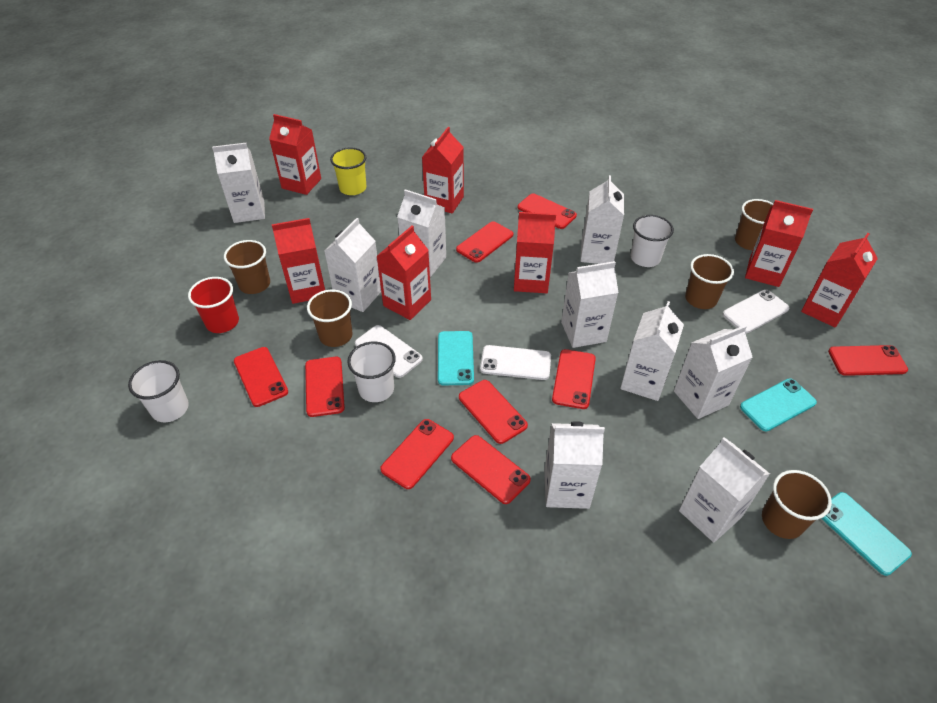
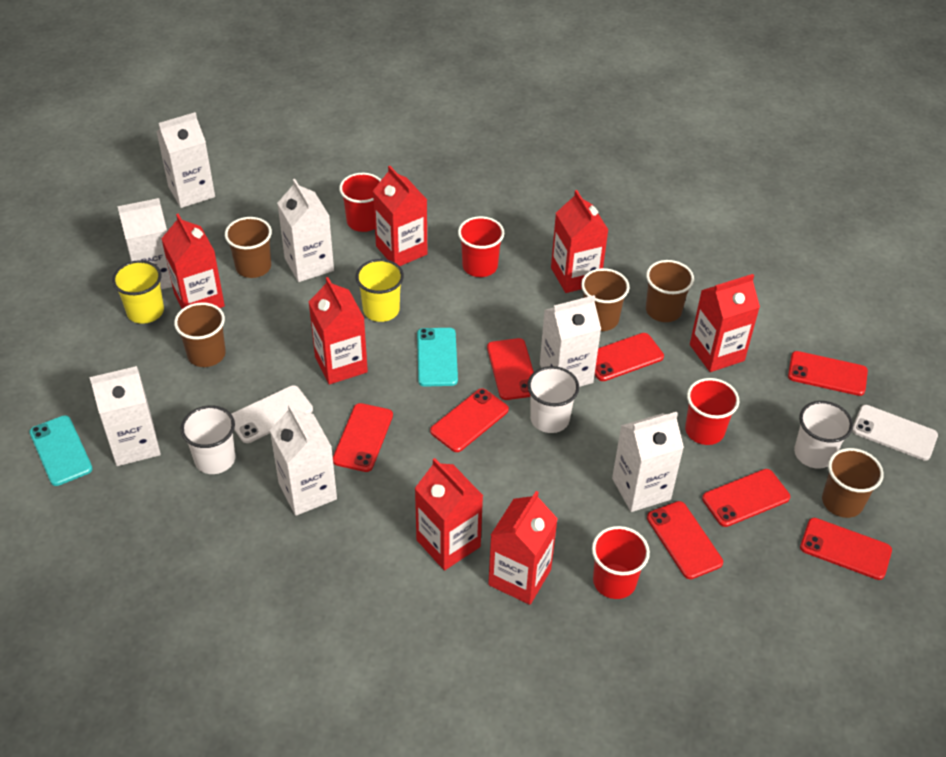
red cup: [188,277,239,333] = 1 -> [339,173,381,232] [458,216,505,277] [592,526,650,599] [685,378,739,445] = 4
red phone: [234,347,288,407] [305,357,345,417] [380,419,454,489] [451,435,531,504] [456,221,513,263] [459,380,528,444] [518,193,577,229] [552,349,596,409] [828,345,908,376] = 9 -> [333,403,393,472] [430,389,509,452] [487,338,534,400] [595,333,664,381] [647,501,723,579] [702,469,790,527] [788,351,868,396] [800,518,892,580] = 8
turquoise phone: [438,331,474,385] [740,379,817,431] [821,492,912,576] = 3 -> [29,415,93,486] [417,328,458,387] = 2
white carton: [212,143,265,223] [324,218,381,312] [397,189,446,277] [544,421,605,509] [561,261,619,348] [580,175,624,264] [620,301,684,401] [674,325,753,419] [679,437,770,543] = 9 -> [90,366,161,466] [117,198,172,289] [156,112,215,208] [270,404,337,516] [277,179,334,282] [540,295,601,387] [612,412,684,512] = 7
white phone: [355,325,423,378] [480,345,551,380] [722,290,789,333] = 3 -> [231,385,313,443] [852,405,938,461] = 2
yellow cup: [330,148,366,195] = 1 -> [112,260,164,324] [356,259,404,322] = 2

